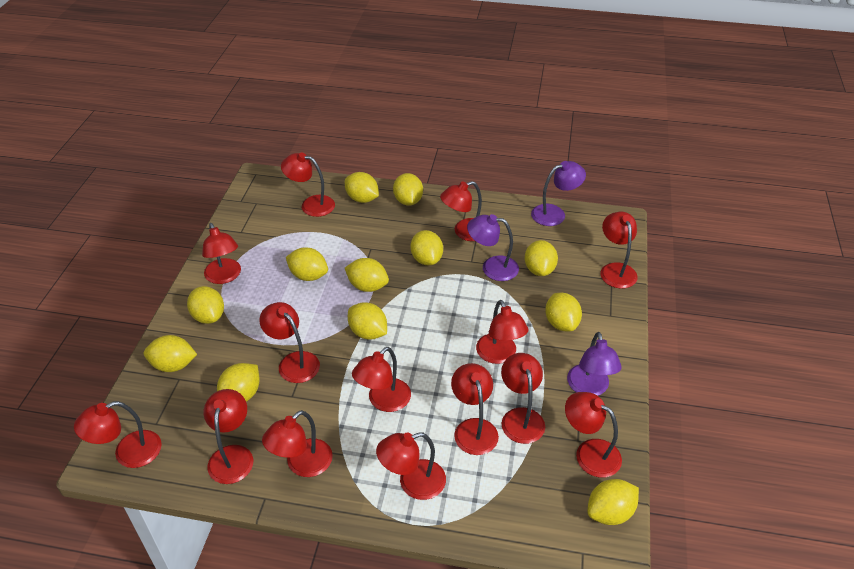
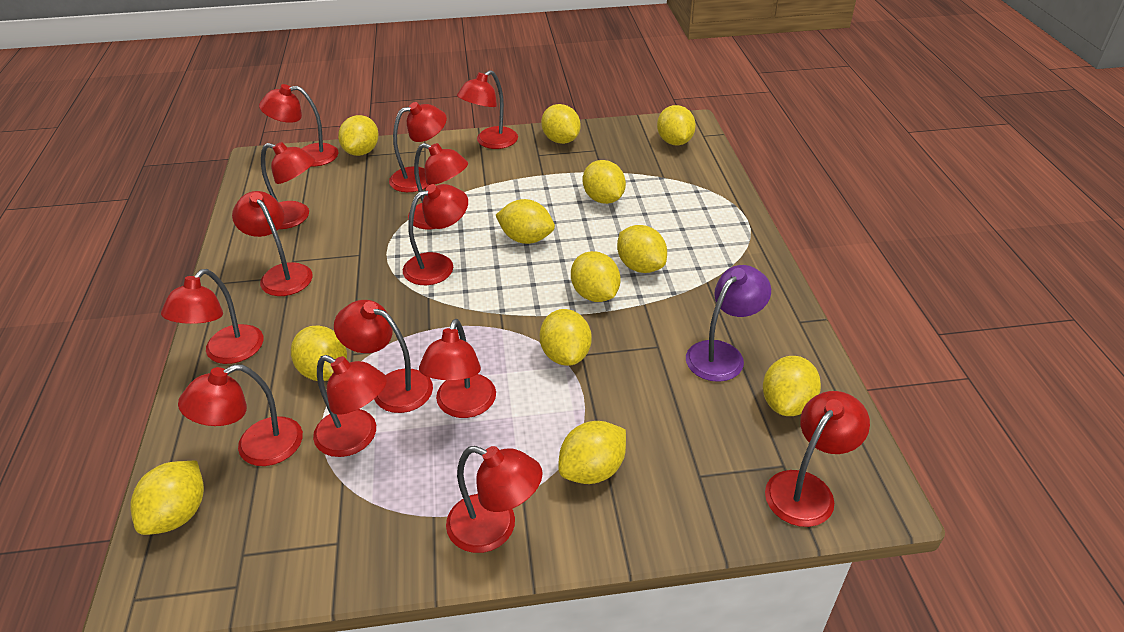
purple lamp: [467,214,519,281] [531,161,586,226] [567,332,622,396] = 3 -> [686,265,771,382] = 1

